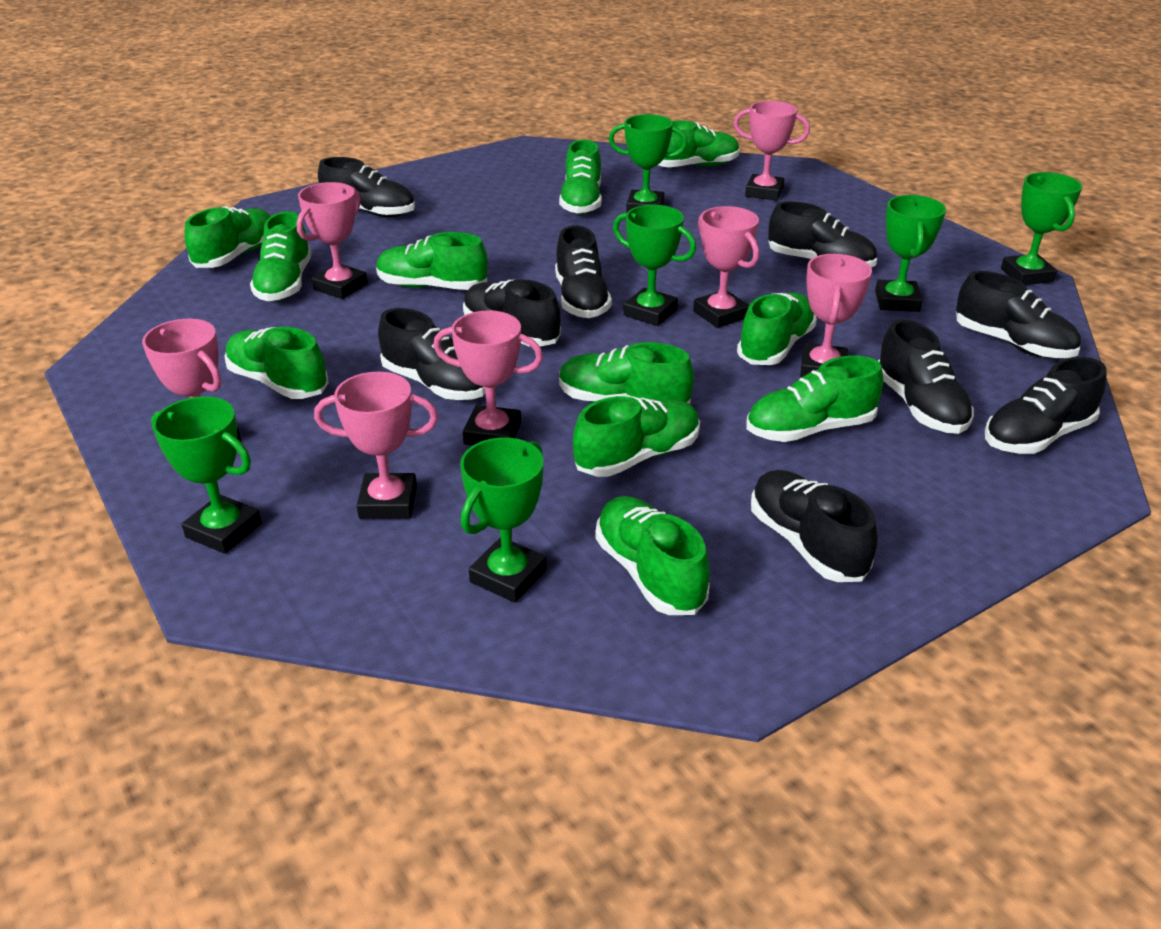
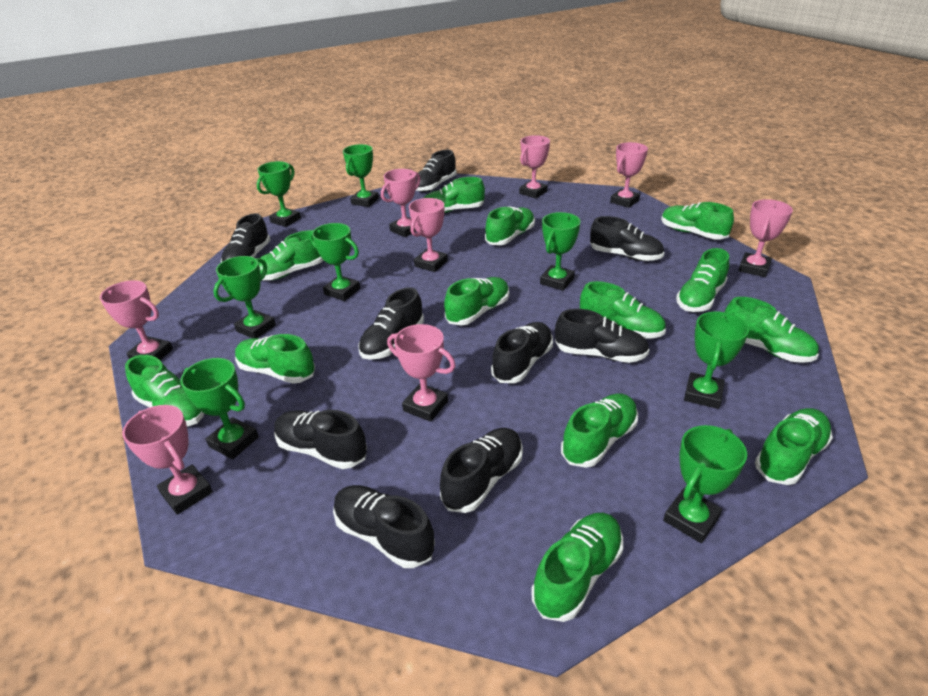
green shoe: [184,206,271,268] [224,327,329,399] [250,211,312,301] [376,232,488,290] [559,140,602,214] [559,342,694,404] [573,396,700,477] [595,496,710,615] [658,121,739,167] [737,292,817,365] [746,356,883,442] = 11 -> [125,355,205,426] [235,334,315,384] [258,230,323,280] [424,177,485,213] [444,277,509,325] [485,206,535,245] [531,513,623,622] [561,394,638,468] [580,281,666,339] [661,202,734,240] [676,248,729,312] [725,297,819,363] [755,408,833,485] = 13
green trophy: [151,396,262,554] [460,438,547,603] [609,114,687,213] [613,205,696,326] [875,195,946,312] [1001,172,1082,285] = 6 -> [180,358,259,459] [213,256,276,338] [257,161,301,227] [309,223,360,301] [343,144,379,207] [540,212,580,291] [663,425,747,543] [684,312,749,409] = 8
pink trophy: [142,319,241,441] [297,182,368,299] [314,372,438,519] [433,310,543,445] [693,206,759,328] [733,101,810,201] [800,254,872,377] = 7 -> [100,280,173,360] [122,405,213,515] [381,169,421,237] [387,324,456,422] [409,198,448,272] [519,135,550,198] [610,142,648,208] [738,199,793,277] = 8

